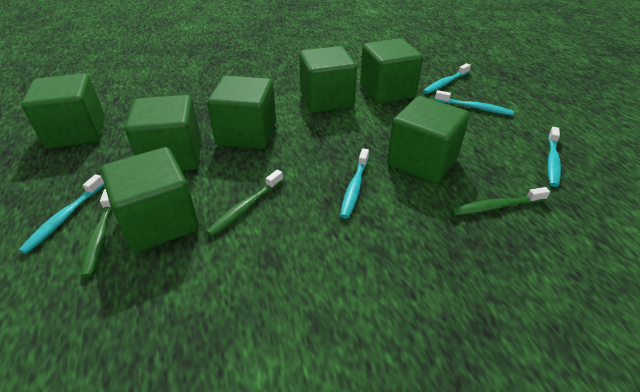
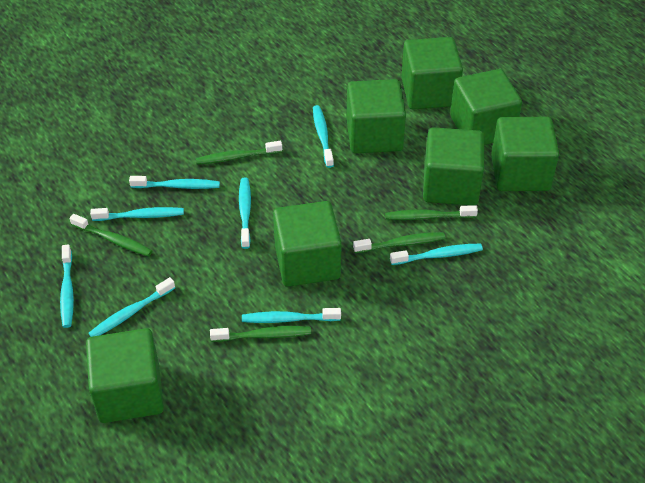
green toothbrush: [80,189,112,278] [206,170,283,237] [451,187,550,216] = 3 -> [70,214,153,257] [196,141,282,165] [210,326,311,342] [353,232,445,253] [385,205,478,220] = 5
turquoise toothbrush: [19,174,104,254] [340,148,369,219] [423,63,471,94] [435,90,514,116] [547,127,561,187] = 5 -> [60,245,74,328] [88,277,175,337] [90,207,184,221] [129,176,220,189] [239,178,251,249] [242,308,341,323] [313,105,334,168] [390,244,483,265] = 8

